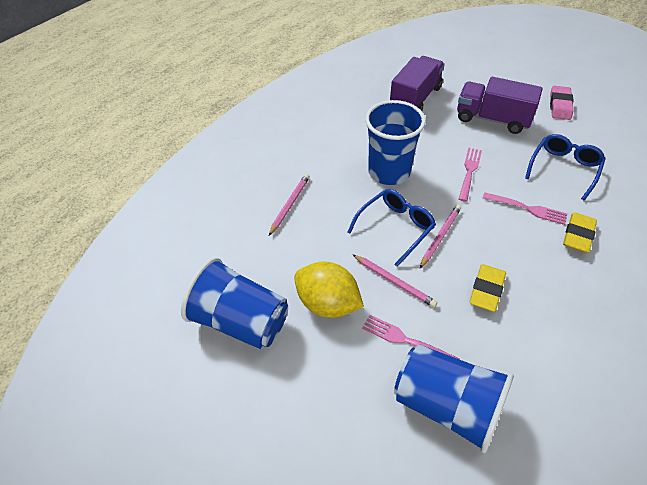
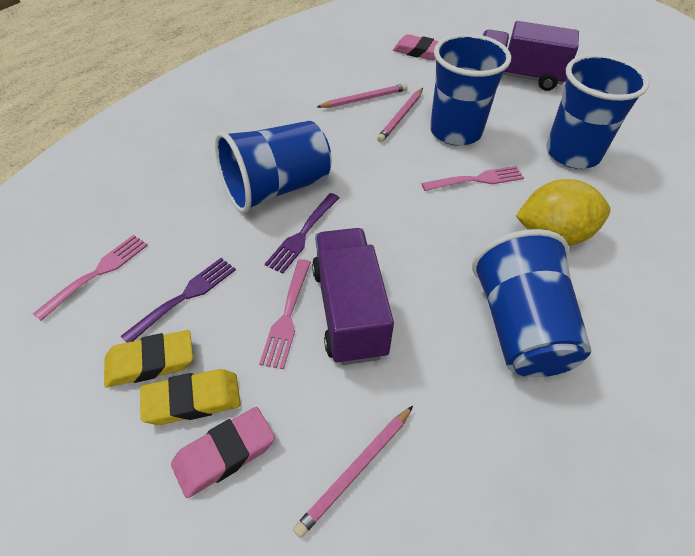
blue cup: [181,258,288,350] [365,100,426,185] [394,344,514,453] = 3 -> [215,121,332,213] [430,34,511,146] [472,229,591,377] [546,54,649,169] = 4
blue glasses: [348,189,436,267] [525,134,606,201] = 2 -> none = 0
pink eraser: [550,86,574,120] = 1 -> [171,407,275,498] [393,34,439,60] = 2
purple fork: none = 0 -> [121,258,236,343] [265,193,340,274] = 2

